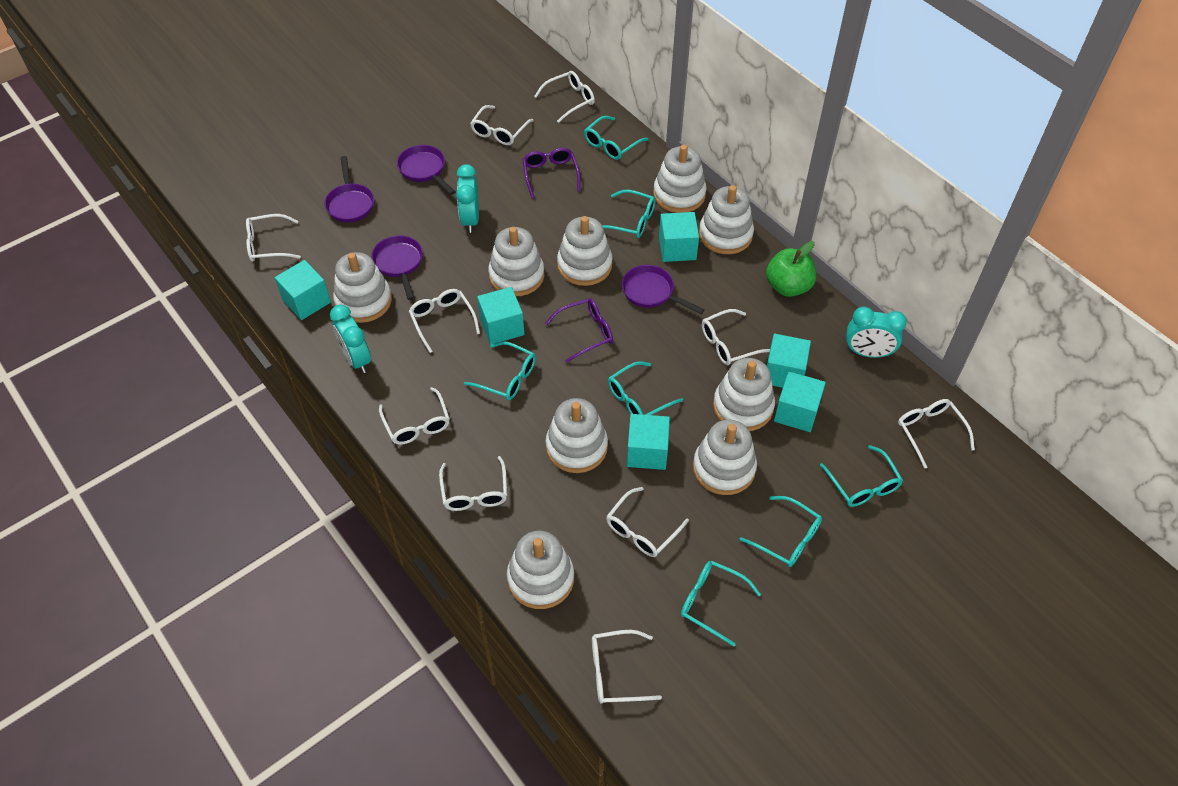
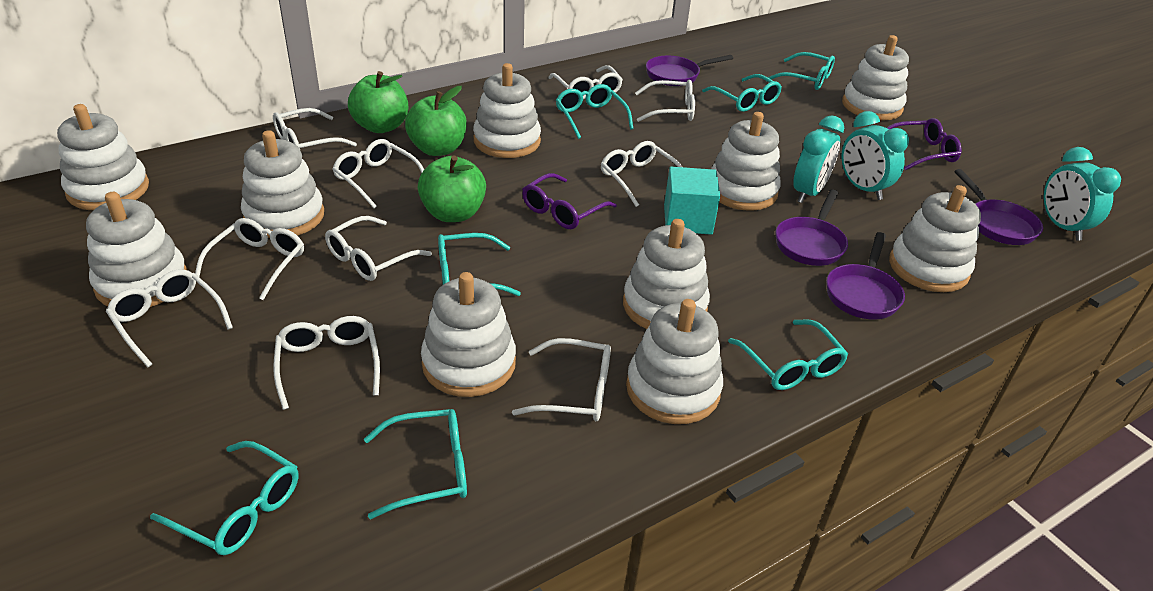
green apple: [766,241,816,297] = 1 -> [348,71,408,133] [405,86,467,156] [418,155,486,222] = 3
turquoise cube: [275,260,331,320] [477,287,524,345] [627,414,670,470] [659,212,699,262] [767,334,811,388] [774,371,826,432] = 6 -> [664,167,720,235] = 1
white stacking toy: [333,252,392,323] [488,227,544,296] [507,531,574,609] [546,398,608,473] [557,216,612,286] [653,145,707,213] [693,420,757,495] [699,185,754,254] [713,358,775,431] = 9 -> [57,104,149,210] [86,192,187,307] [241,130,324,238] [421,272,516,397] [473,63,541,158] [623,219,710,329] [626,299,723,424] [711,112,781,211] [842,35,909,120] [889,185,981,292] = 10

